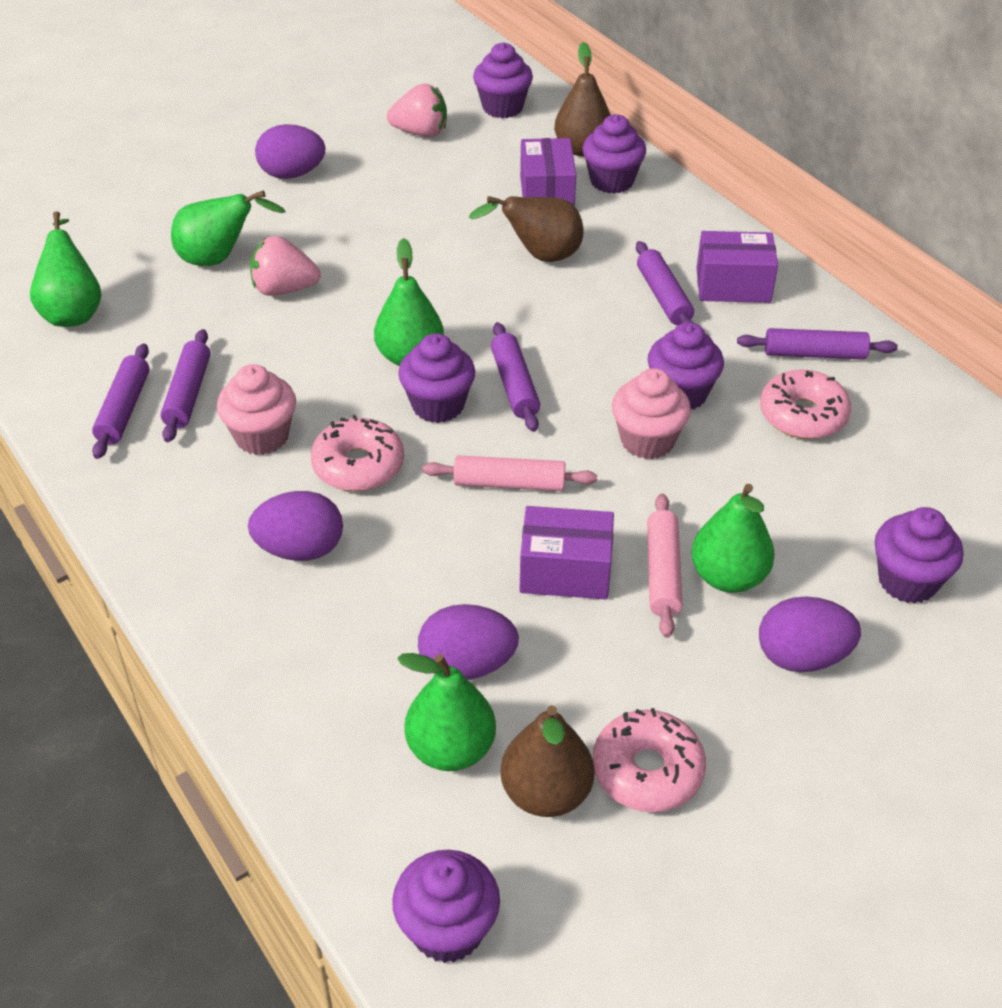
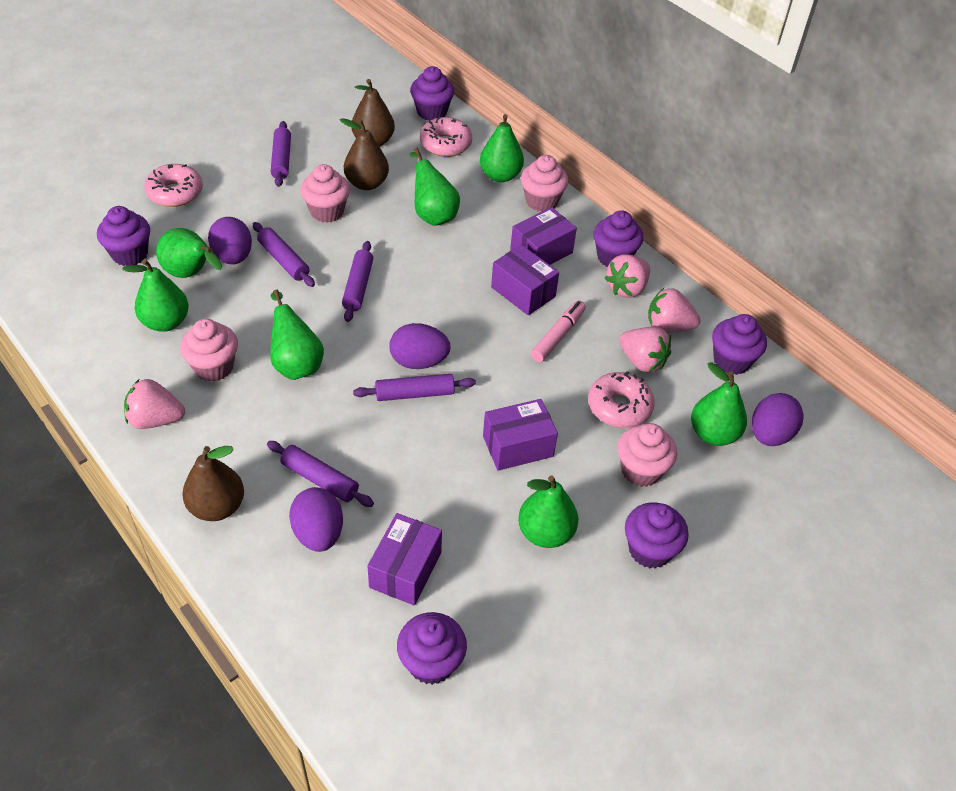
green pear: [30,211,101,327] [171,190,286,266] [374,238,444,366] [397,653,496,771] [691,484,775,593] = 5 -> [122,259,189,332] [156,228,222,278] [270,290,324,380] [409,148,460,226] [480,114,524,182] [518,475,578,548] [691,362,747,446] = 7
pink cupcake: [217,364,296,455] [612,368,691,459] = 2 -> [180,319,238,382] [300,164,350,223] [521,155,568,212] [617,423,677,487] = 4
pink marker: none = 0 -> [531,300,586,362] = 1
pink rolling pin: [422,455,597,491] [647,494,683,638] = 2 -> none = 0
pink strawberry: [250,236,321,296] [387,83,447,137] = 2 -> [124,379,185,429] [605,254,650,298] [619,327,671,372] [648,288,701,332] = 4
purple box: [520,138,576,206] [520,506,614,599] [696,231,778,303] = 3 -> [367,513,442,605] [483,399,558,471] [491,245,559,315] [510,207,577,265] = 4

